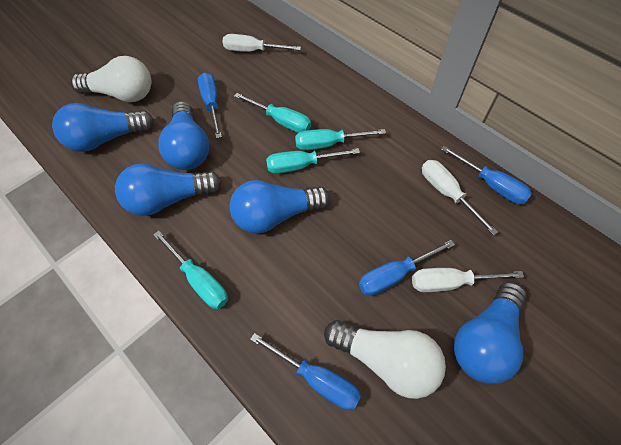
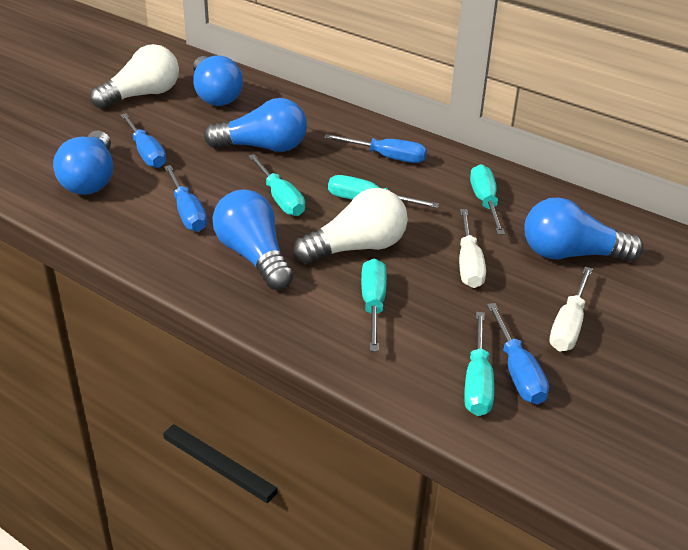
turquoise screwdriver: [153,231,228,309] [234,93,311,133] [266,148,360,174] [295,129,386,150] = 4 -> [248,154,305,216] [328,175,439,208] [361,258,387,351] [464,312,494,416] [470,164,505,235] = 5
white screwdriver: [222,34,301,52] [412,268,524,292] [422,160,498,236] = 3 -> [459,209,486,288] [549,267,593,351] = 2

